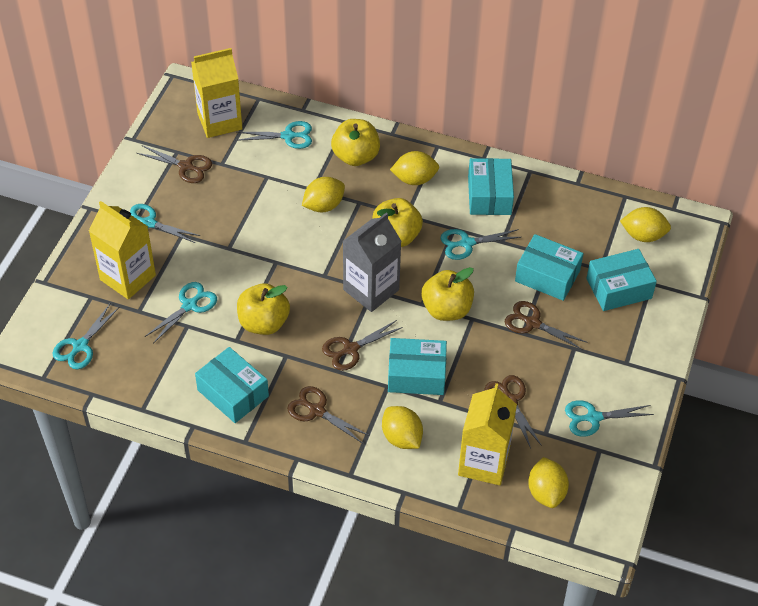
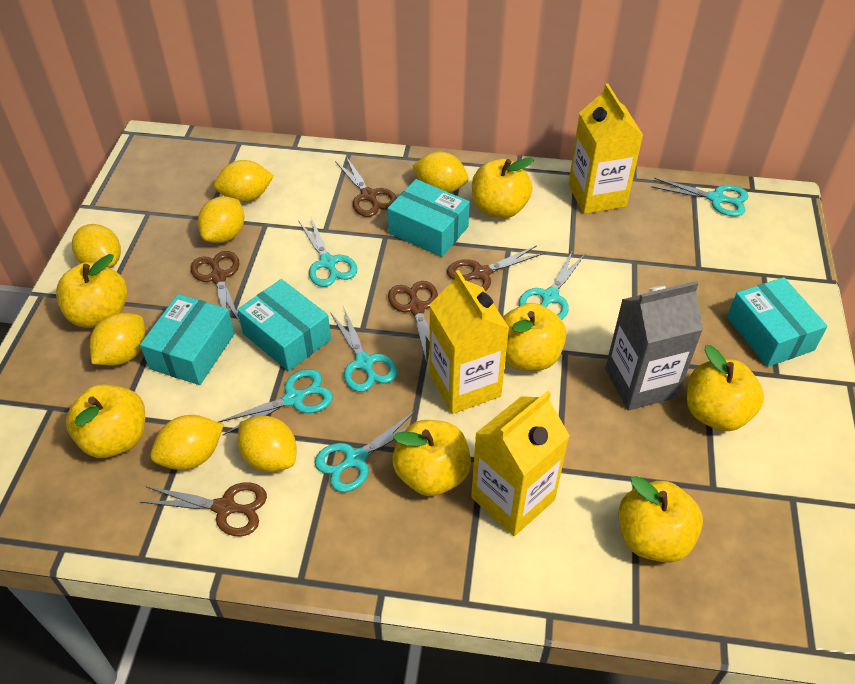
turquoise box: [195,347,269,423] [388,338,447,395] [468,158,514,215] [515,234,583,301] [586,249,657,311] = 5 -> [140,294,235,385] [237,279,331,371] [387,179,470,257] [727,277,828,367] = 4
yellow apple: [237,283,290,335] [331,119,380,166] [372,198,423,247] [421,267,474,321] = 4 -> [56,254,128,328] [66,384,145,458] [392,420,471,496] [472,158,534,219] [502,303,566,371] [618,476,703,563] [687,345,764,431] = 7
yellow lemon: [302,177,345,212] [382,406,423,449] [390,151,439,185] [528,457,569,508] [620,207,671,242] = 5 -> [72,224,121,268] [90,313,145,366] [150,415,224,470] [198,196,244,243] [214,160,274,202] [237,416,297,472] [412,152,468,193] = 7

